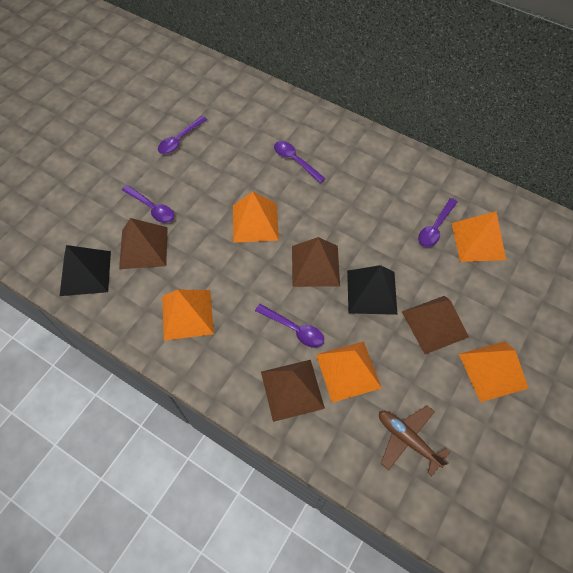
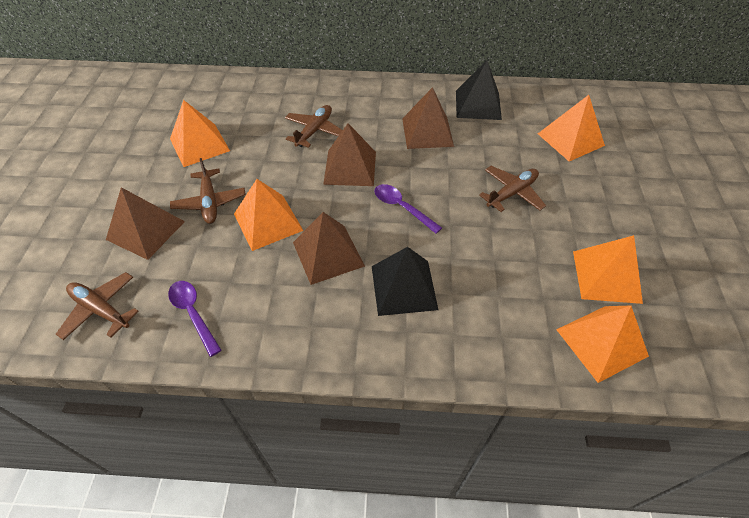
brown plane: [379,406,450,476] = 1 -> [56,272,139,340] [170,158,246,224] [285,105,343,148] [479,166,546,212] = 4
purple spoon: [122,185,174,223] [158,116,207,154] [255,304,324,348] [274,141,326,183] [418,198,457,247] = 5 -> [168,281,221,357] [374,184,442,234] = 2

